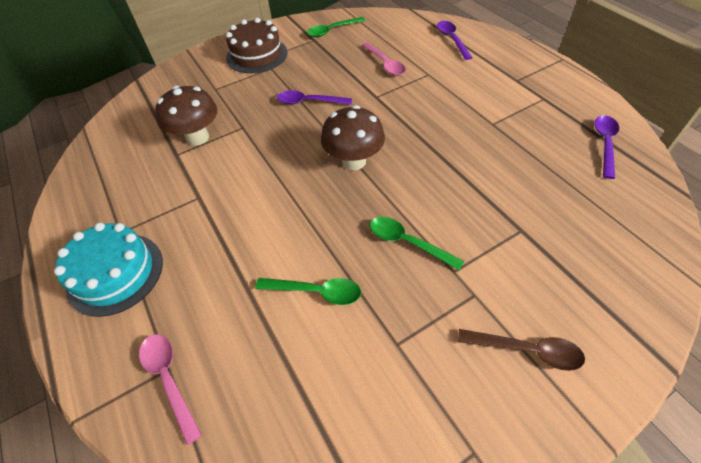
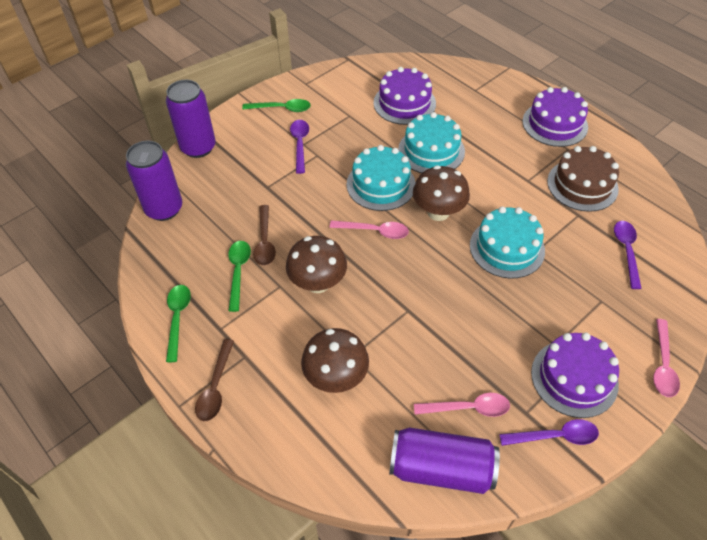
brown mushroom: [155,86,217,146] [321,105,385,170] = 2 -> [286,236,347,293] [301,328,369,393] [413,165,470,221] = 3
brown spoon: [458,329,585,371] = 1 -> [195,339,234,421] [253,205,276,265] = 2
pink spoon: [139,334,202,445] [362,43,406,76] = 2 -> [329,220,409,239] [414,393,510,417] [653,319,680,397] = 3
purple cake: none = 0 -> [374,67,436,125] [523,87,588,147] [531,332,619,418] = 3
purple can: none = 0 -> [126,141,182,221] [166,80,216,158] [389,427,500,494] = 3
turquoise cake: [54,223,163,317] = 1 -> [347,145,416,211] [398,112,465,173] [470,206,545,279] = 3

